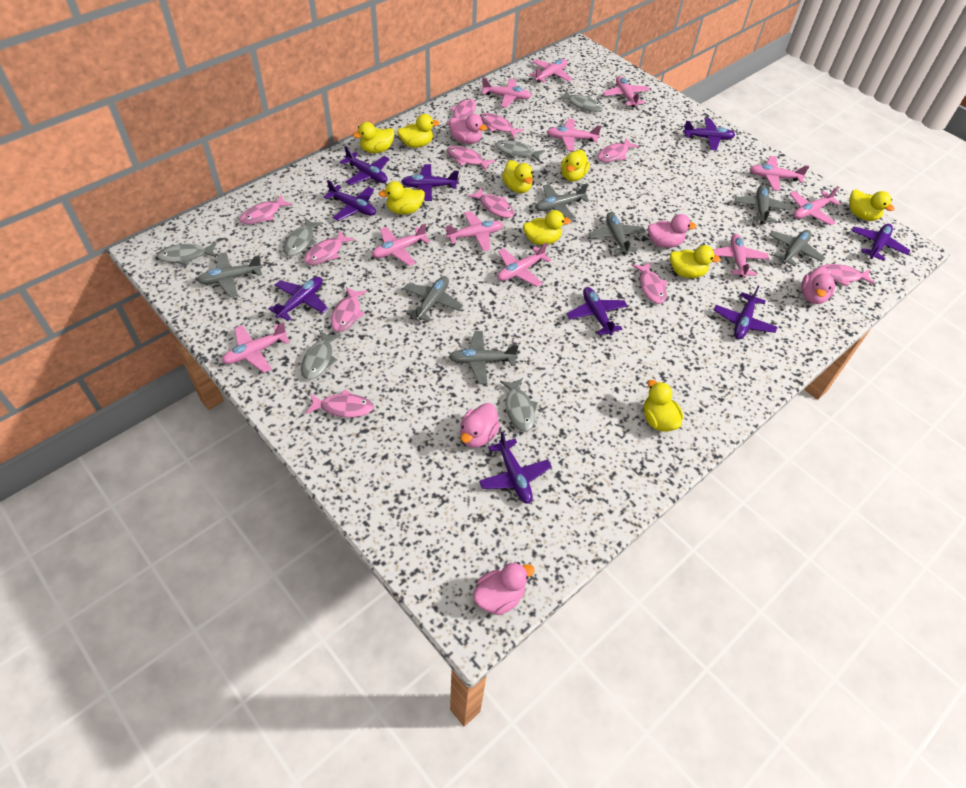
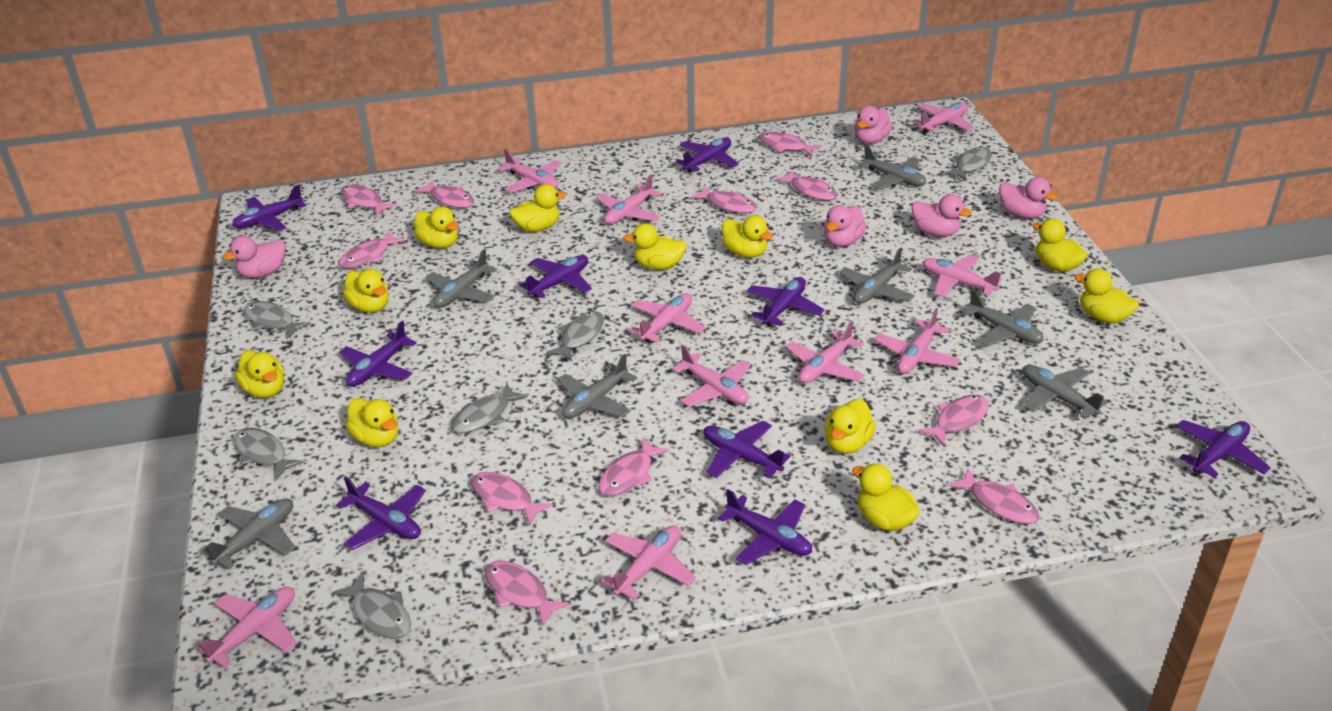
pink plane: [222,322,290,373] [372,223,430,266] [445,211,503,252] [482,78,532,108] [497,243,551,287] [529,59,572,83] [547,119,601,151] [603,76,650,108] [713,234,769,278] [750,156,809,191] [789,187,840,225] = 11 -> [196,587,297,668] [498,149,561,193] [596,174,662,224] [601,526,696,600] [629,293,705,343] [672,344,751,407] [786,321,865,383] [875,308,960,374] [912,103,974,133] [922,254,1002,297] = 10
yellow duck: [353,122,395,153] [378,181,425,214] [397,114,439,148] [502,160,533,193] [523,210,571,245] [561,149,590,182] [644,380,683,432] [670,245,721,278] [849,189,894,221] = 9 -> [235,350,284,398] [342,269,389,313] [345,398,398,447] [414,207,459,248] [509,184,567,232] [623,223,687,270] [722,215,773,258] [824,399,876,454] [852,463,920,531] [1032,218,1088,272] [1074,268,1139,324] = 11

